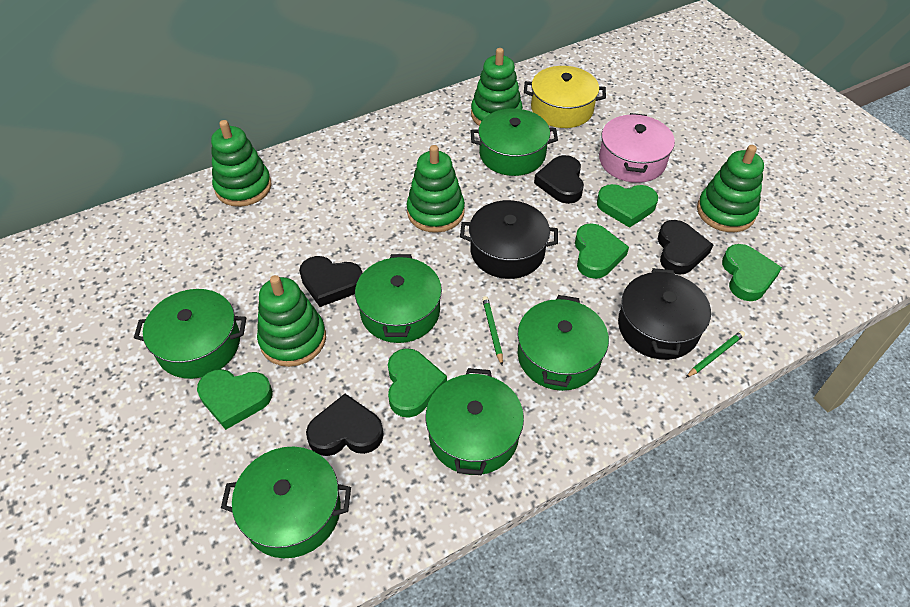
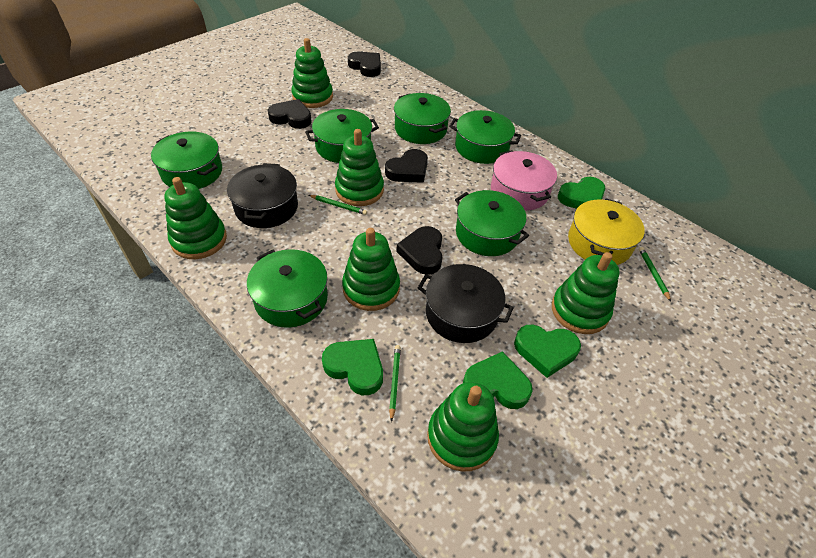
green heart: [197,369,273,430] [388,348,447,418] [575,223,629,279] [597,184,658,228] [722,244,782,301] = 5 -> [322,339,383,395] [463,351,533,409] [514,325,581,378] [558,177,605,209] = 4
green pencil: [482,296,503,366] [686,331,745,378] = 2 -> [309,195,367,215] [389,345,401,422] [639,247,671,302] = 3
green stacking toy: [211,120,271,207] [257,275,326,367] [407,145,465,233] [471,48,523,126] [697,145,764,232] = 5 -> [164,177,227,259] [291,38,333,108] [335,129,384,206] [342,228,400,311] [427,382,499,472] [552,252,620,334] = 6

